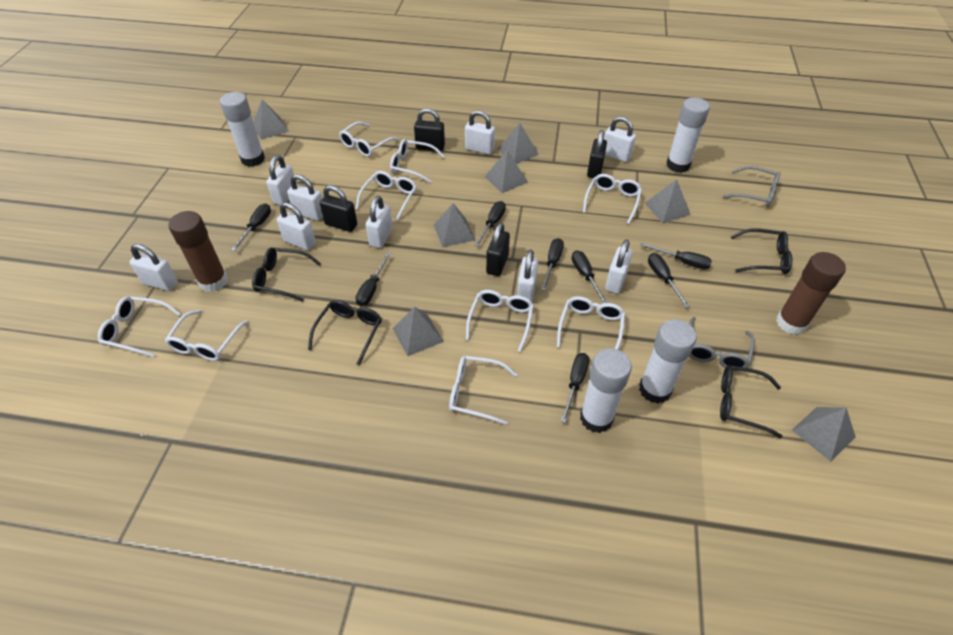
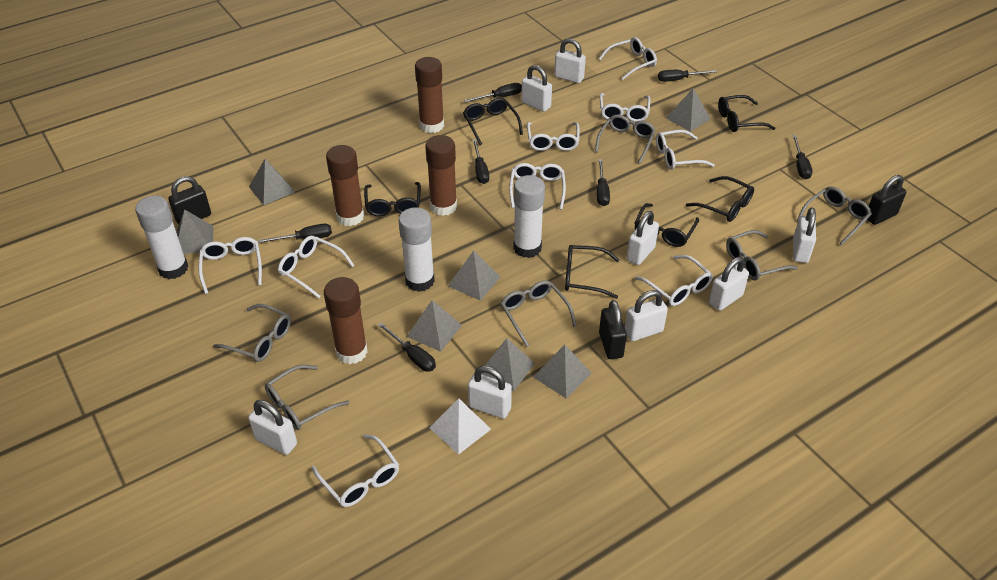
black glasses: [252,247,321,302] [308,300,382,366] [720,365,782,438] [731,228,792,274] = 4 -> [364,182,421,217] [463,98,523,145] [565,245,619,299] [634,203,699,247] [686,176,754,222] [718,95,775,132] = 6
black padlock: [320,185,357,232] [414,108,445,151] [486,223,510,276] [587,130,607,178] = 4 -> [168,176,211,225] [599,300,627,359] [867,175,906,225] = 3
black screwdriver: [231,204,271,251] [355,252,391,306] [474,201,506,246] [541,238,564,291] [561,353,589,423] [572,250,607,304] [640,243,712,269] [648,253,690,308] = 8 -> [258,224,332,243] [378,322,436,372] [464,83,522,102] [473,140,489,184] [597,159,610,206] [658,70,717,82] [792,135,813,179] = 7
brown glue stick: [168,211,228,292] [776,252,846,335] = 2 -> [324,277,368,364] [326,145,364,226] [415,57,444,133] [425,135,457,216] = 4
grey glasses: [689,317,755,371] [723,166,781,207] = 2 -> [213,304,291,362] [265,365,349,430] [500,280,577,347] [595,114,656,164] [726,230,798,280] [797,186,872,245] = 6
white glue stick: [220,92,265,167] [580,348,632,433] [639,319,697,404] [666,98,710,173] = 4 -> [135,196,188,279] [398,207,435,292] [513,175,545,258] = 3
white padlock: [130,244,178,291] [267,155,294,205] [277,203,316,250] [287,174,323,221] [366,196,393,248] [465,111,495,155] [517,250,538,302] [604,117,636,162] [605,239,633,294] = 9 -> [248,400,297,455] [468,366,512,419] [521,65,552,112] [554,38,586,83] [625,290,668,341] [627,211,659,265] [709,257,749,311] [793,208,816,263] = 8
white pyramid: none = 0 -> [429,398,491,455] = 1

